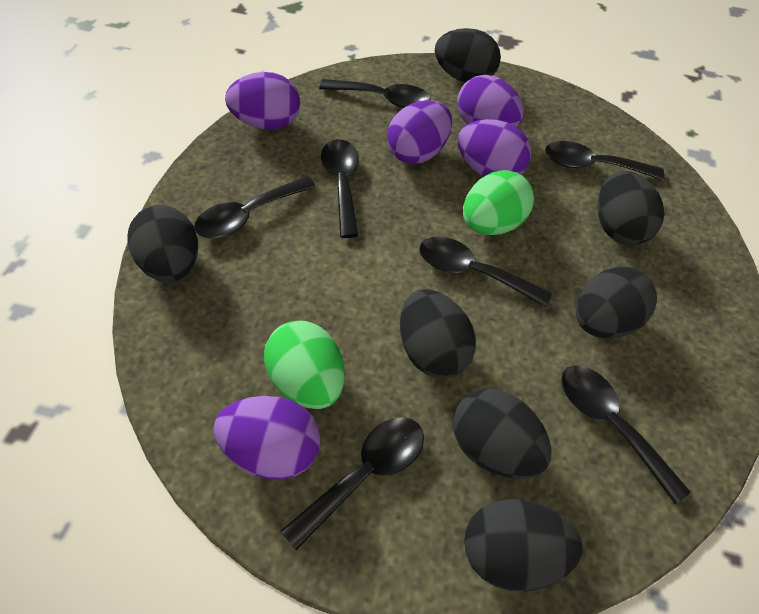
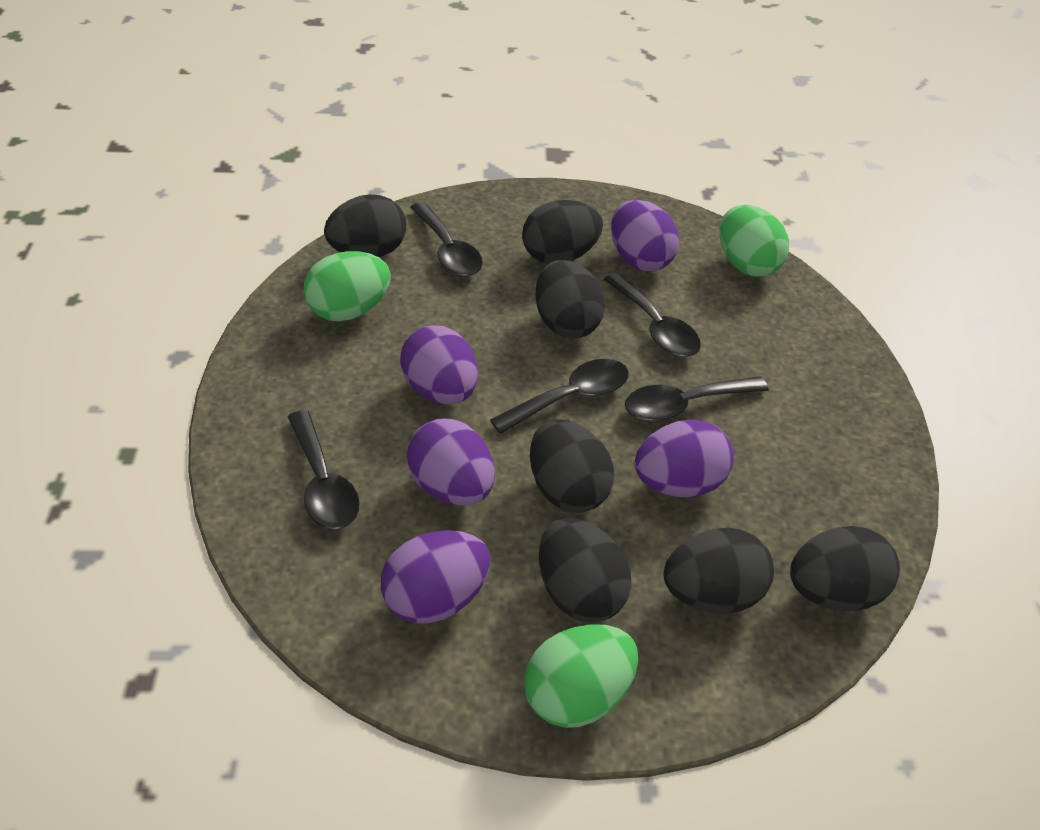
black spoon: [194,176,316,238] [281,417,424,550] [319,79,430,108] [321,139,359,238] [419,237,552,307] [545,141,664,180] [561,365,691,505] = 7 -> [288,410,360,529] [410,202,483,276] [490,359,629,434] [604,273,701,357] [625,376,769,421] = 5
green egg: [264,320,345,409] [463,170,534,235] = 2 -> [304,251,391,321] [524,624,638,728] [720,205,789,277] = 3

